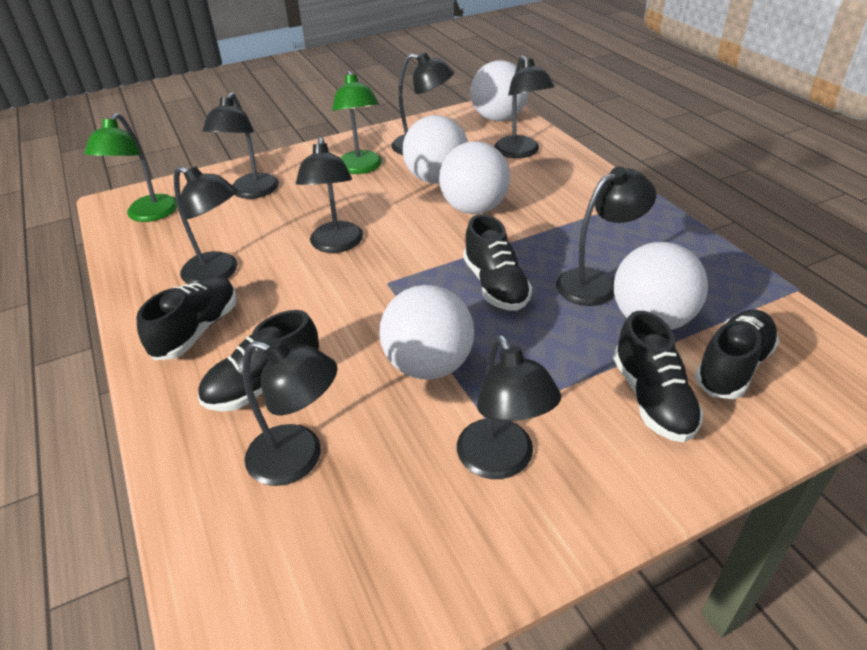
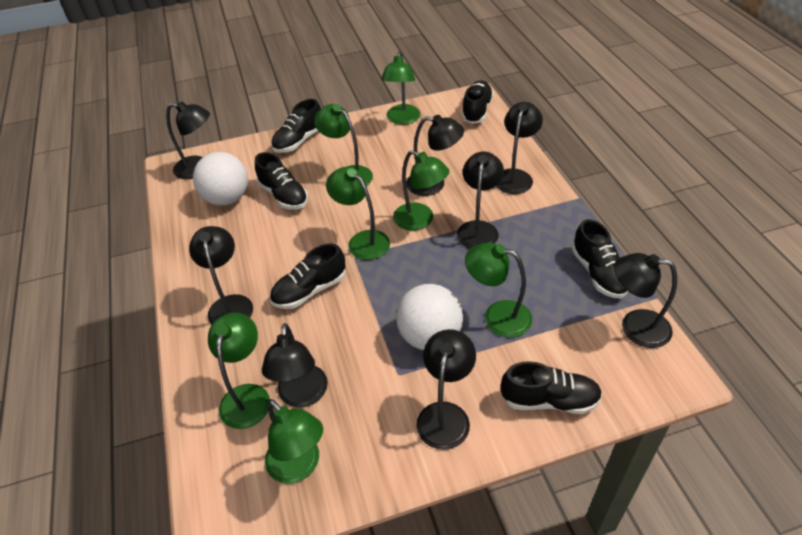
black shoe: [136,276,237,360] [198,310,319,412] [463,214,532,311] [613,311,704,442] [695,309,779,399] = 5 -> [255,152,308,210] [270,243,346,309] [271,99,321,153] [462,81,493,124] [501,361,602,414] [572,219,628,299] = 6
green lamp: [84,113,178,222] [332,70,382,174] = 2 -> [208,313,270,429] [265,399,323,484] [314,104,373,186] [326,167,390,260] [381,51,420,125] [393,150,450,231] [465,243,532,338] = 7
white ball: [379,285,474,380] [403,115,468,184] [439,141,510,214] [470,60,528,121] [614,242,708,330] = 5 -> [193,152,248,206] [396,284,463,350] = 2

